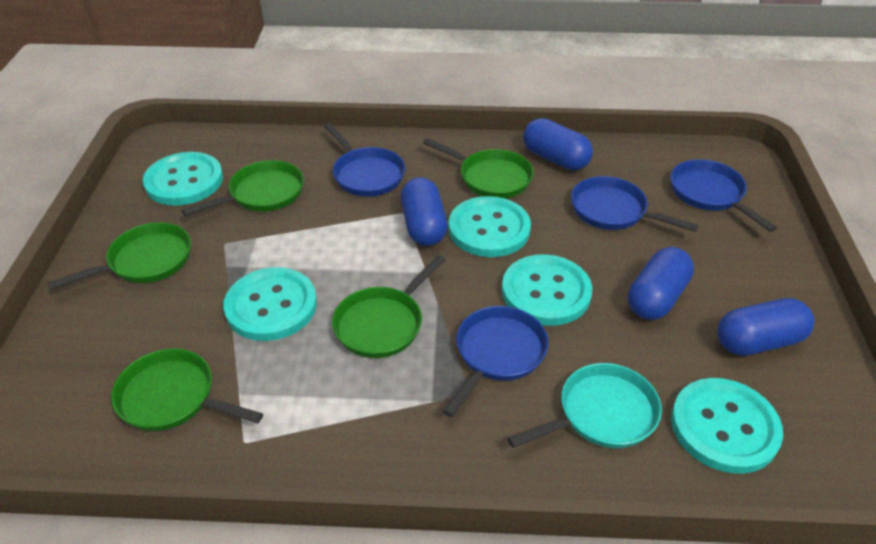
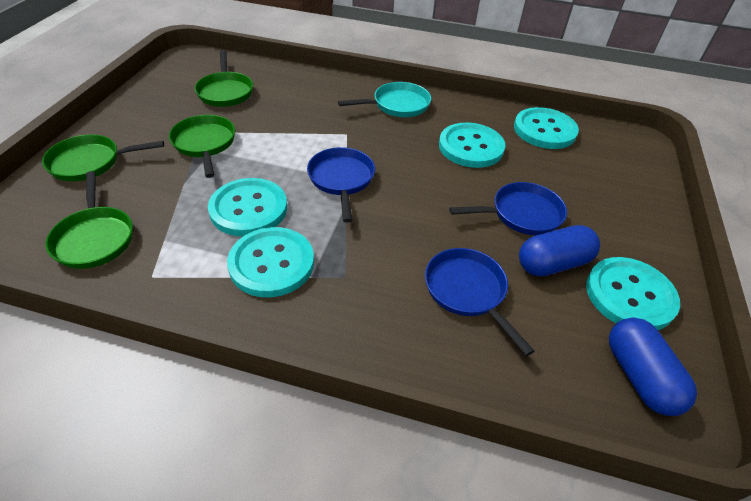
blue capsule: [401,177,448,246] [523,118,593,170] [628,247,694,320] [717,298,814,356] = 4 -> [519,225,600,277] [609,317,697,416] = 2
blue pan: [324,123,405,197] [442,306,548,417] [571,176,699,232] [670,159,777,232] = 4 -> [307,147,375,223] [425,248,534,356] [449,182,567,235] = 3
green pan: [48,222,191,290] [111,348,263,431] [182,160,304,216] [332,255,445,358] [423,138,534,198] = 5 -> [42,134,164,181] [46,171,133,269] [169,115,235,178] [195,50,253,107] = 4

